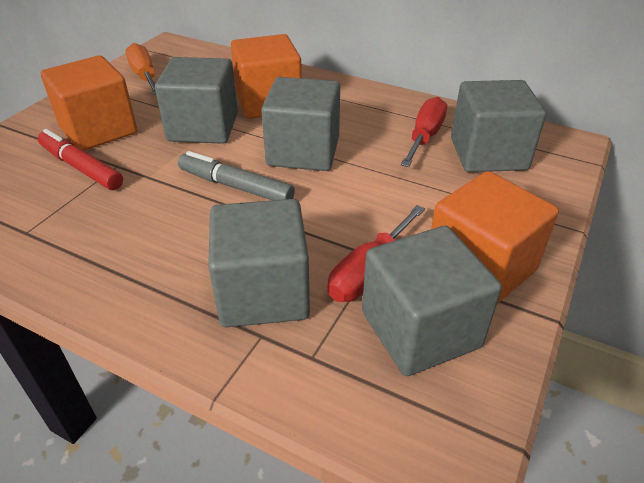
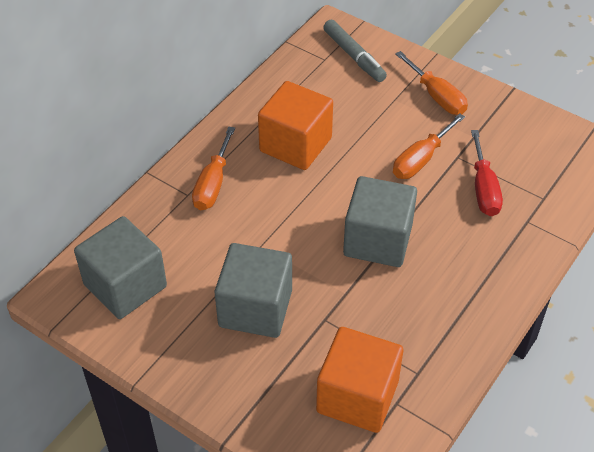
grey cube: [155,57,238,144] [208,199,310,328] [261,77,340,171] [362,226,502,376] [451,80,546,172] = 5 -> [74,216,167,319] [215,243,292,338] [343,176,417,267] = 3
orange cube: [41,55,138,151] [231,34,302,119] [431,171,559,304] = 3 -> [258,81,333,170] [316,327,403,433] = 2
orange screwdriver: [126,43,156,95] = 1 -> [192,127,235,210] [393,113,465,179] [395,51,468,115] = 3
red marker: [37,129,123,190] = 1 -> none = 0
red screwdriver: [327,205,425,302] [401,97,447,167] = 2 -> [471,130,503,216] = 1

